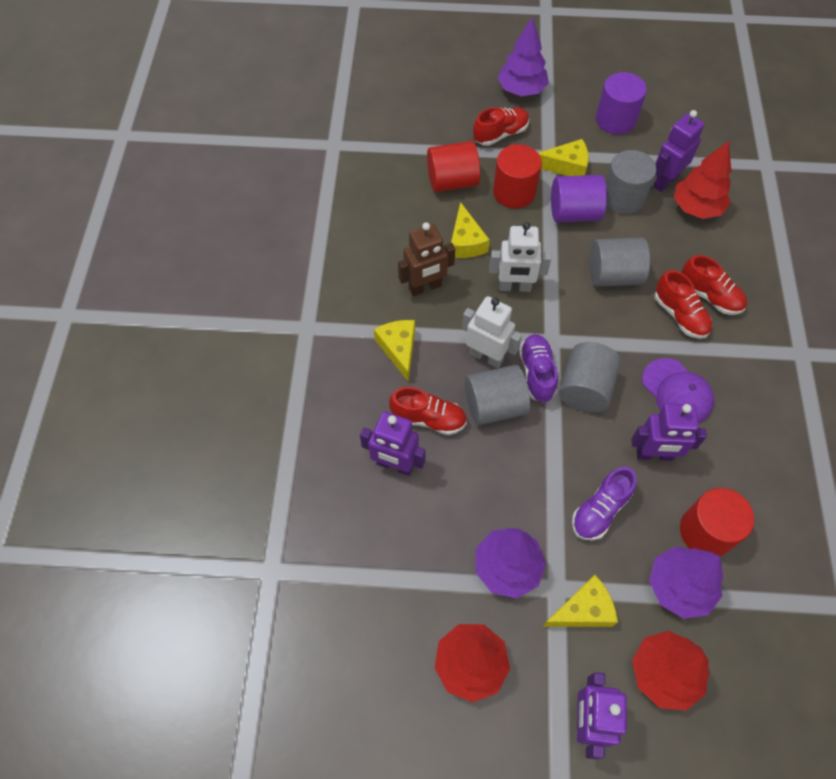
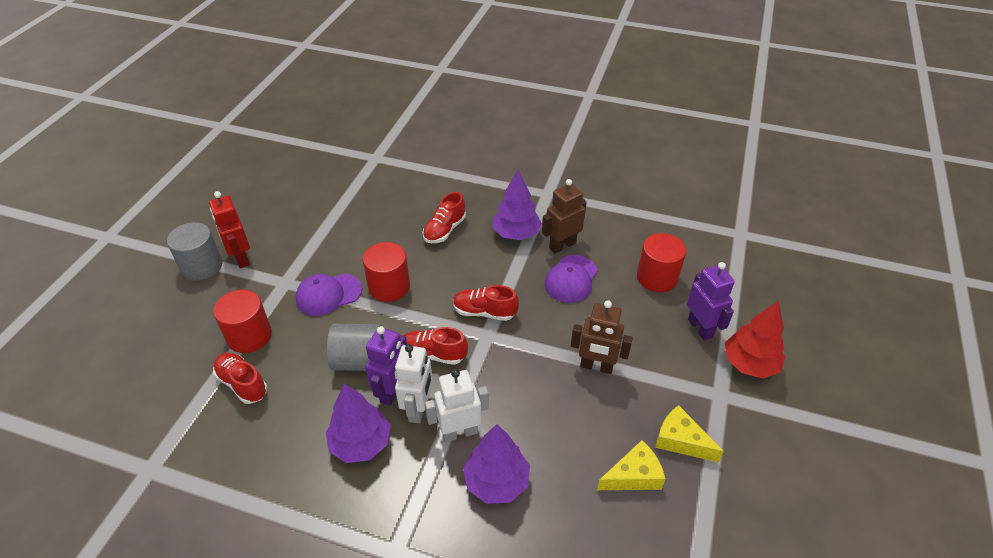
brown robot: [398,222,455,296] = 1 -> [542,179,587,253] [571,300,633,374] = 2
grey cylinder: [465,365,530,425] [559,342,621,412] [589,237,650,287] [605,150,657,214] = 4 -> [167,222,223,281] [327,324,382,371] = 2
purple cap: [642,358,714,424] = 1 -> [295,273,362,316] [545,255,598,303] = 2
purple cylinder: [551,175,607,222] [596,72,647,135] = 2 -> none = 0
purple robot: [360,411,426,476] [577,672,627,760] [631,403,707,461] [653,110,705,192] = 4 -> [365,326,407,406] [687,262,735,341] = 2
purple shoe: [519,334,558,403] [572,467,637,540] = 2 -> none = 0
red robot: none = 0 -> [209,191,250,268] = 1
red tree: [434,624,510,702] [632,631,709,711] [674,141,731,219] = 3 -> [725,301,785,379] = 1
yellow cheese: [374,320,415,382] [451,202,490,258] [538,139,588,176] [543,575,618,627] = 4 -> [597,440,665,490] [655,405,724,462] = 2

